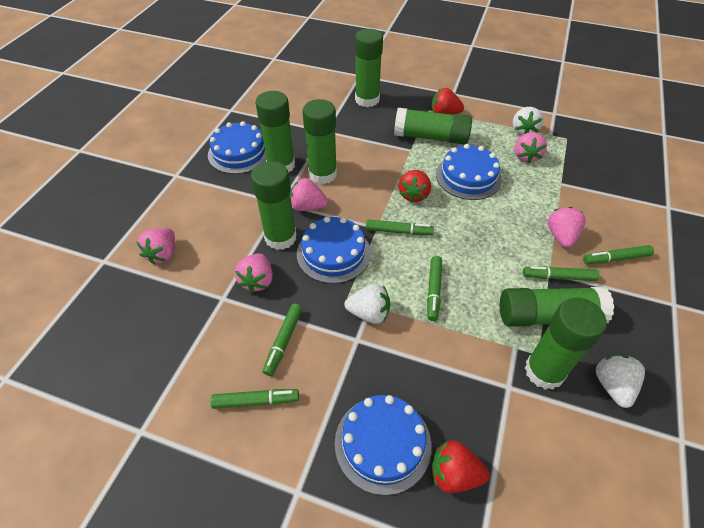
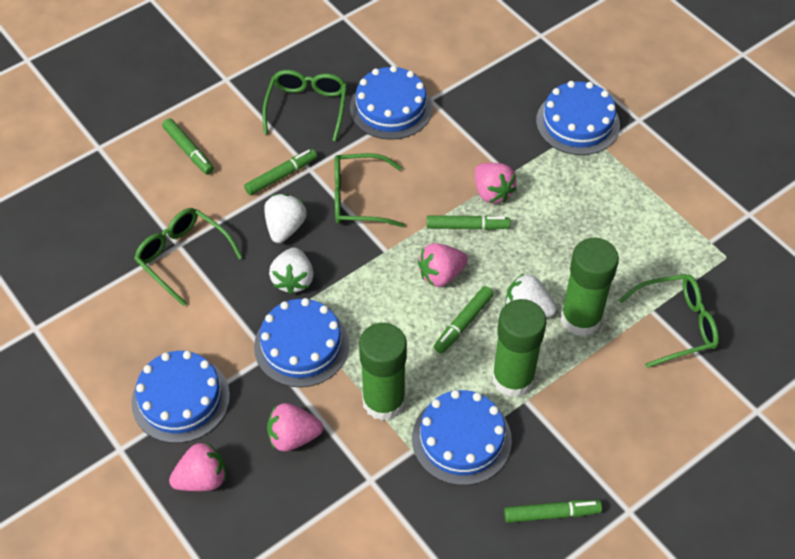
blue cake: [208,121,266,174] [297,217,371,284] [335,395,432,496] [436,144,502,200] = 4 -> [131,351,230,443] [254,298,349,387] [350,66,433,140] [412,390,512,485] [536,81,620,155] = 5
green glasses: none = 0 -> [134,208,243,306] [262,70,347,141] [335,153,404,227] [619,274,719,368] = 4
green glue stick: [251,161,297,250] [255,91,295,172] [302,99,337,184] [355,29,383,107] [394,108,472,145] [500,287,614,327] [525,298,607,390] = 7 -> [359,323,407,421] [492,299,546,397] [561,238,619,336] = 3
green marker: [211,389,299,409] [263,303,302,376] [366,219,434,235] [427,256,442,321] [523,266,599,281] [583,245,654,264] = 6 -> [162,118,214,175] [244,149,317,196] [427,215,510,230] [434,286,494,354] [504,500,602,523] = 5
pink strawberry: [137,228,175,265] [234,253,273,293] [290,178,328,211] [515,132,547,163] [547,207,586,248] = 5 -> [169,442,226,491] [267,403,323,451] [418,243,468,287] [475,163,517,204] = 4
red strawberry: [398,170,431,203] [432,88,464,115] [432,440,490,493] = 3 -> none = 0

